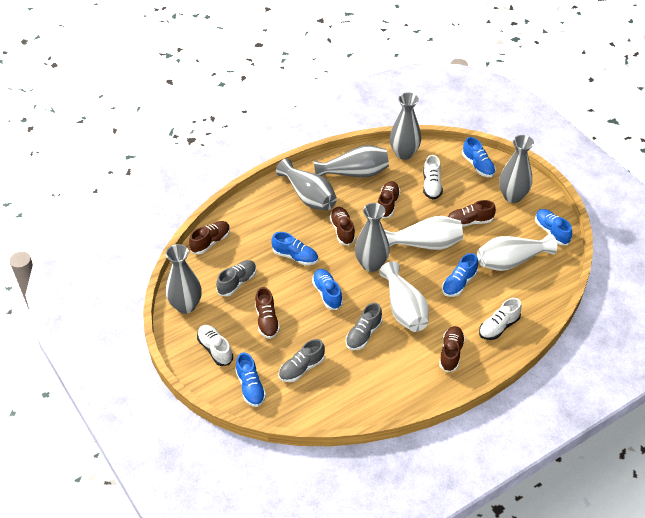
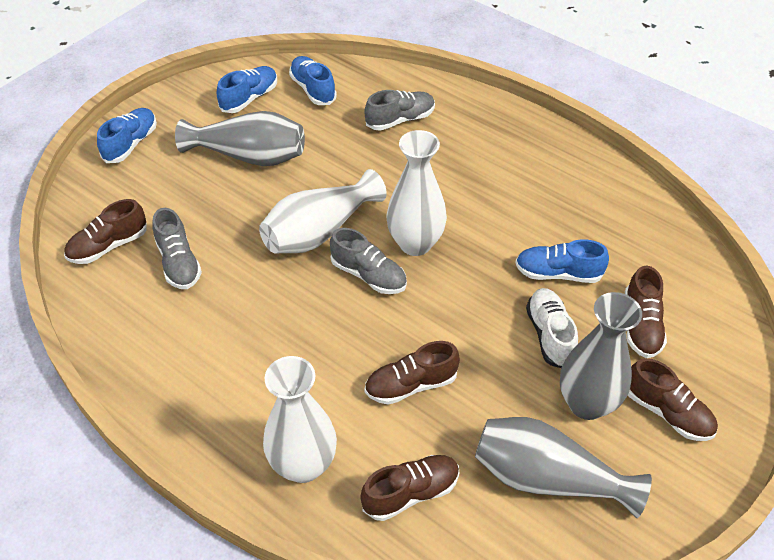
blue shoe: [235,352,266,407] [271,232,318,265] [312,269,343,310] [442,253,478,297] [462,137,496,177] [535,209,572,245] = 6 -> [97,108,157,163] [217,66,277,113] [289,56,337,105] [515,239,609,283] = 4
brown shoe: [189,221,230,254] [255,287,280,339] [330,207,356,246] [378,181,400,219] [439,326,465,372] [447,200,496,227] = 6 -> [64,199,147,264] [360,455,459,521] [364,341,460,405] [625,266,667,358] [628,358,718,441] = 5
grey vase: [166,244,202,314] [276,158,337,211] [313,145,389,177] [355,203,390,272] [390,92,421,160] [499,135,534,203] = 6 -> [175,111,305,166] [475,417,652,518] [560,292,642,420] = 3
white shoe: [197,325,233,366] [423,155,443,200] [479,298,522,340] = 3 -> [526,288,578,368] = 1

